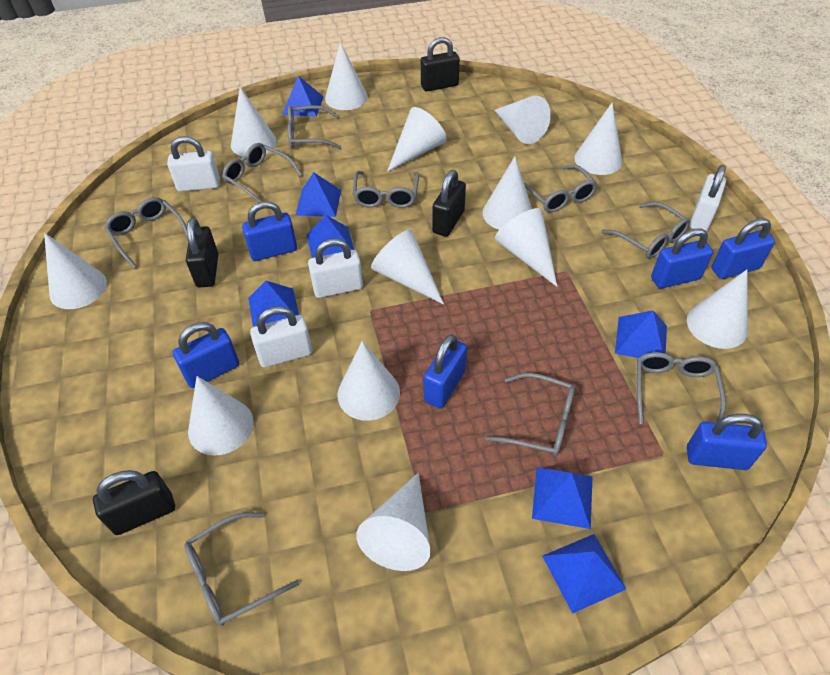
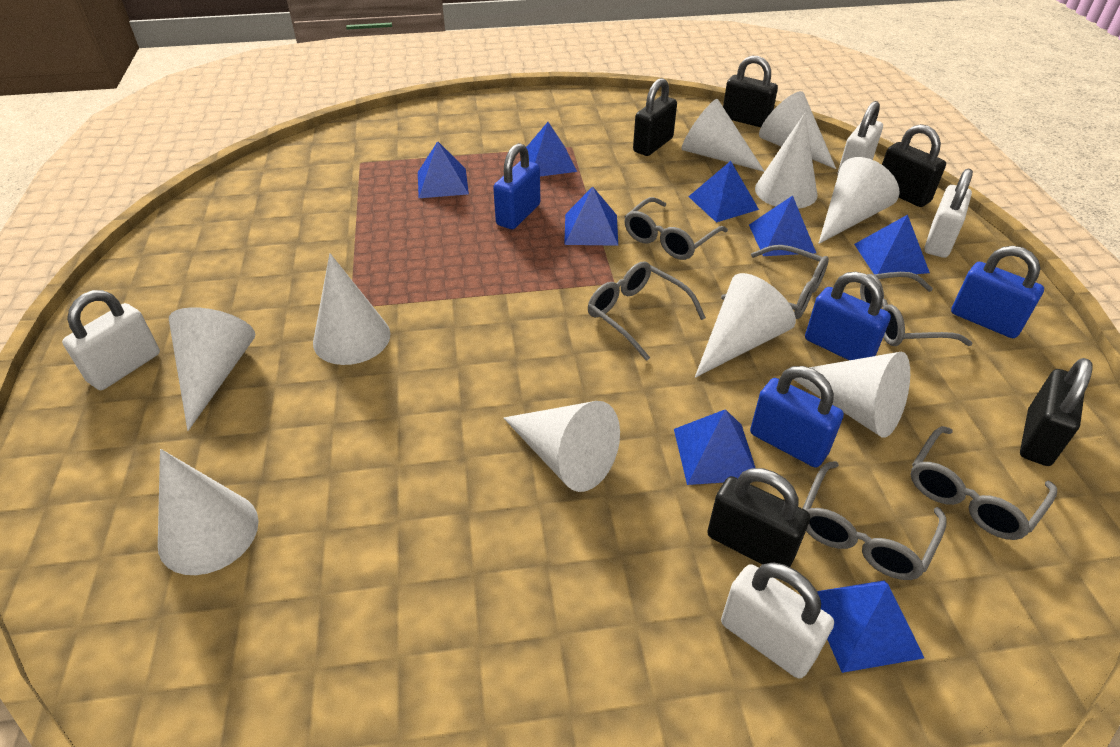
black padlock: [93,470,175,535] [186,218,218,287] [421,37,460,91] [432,170,466,237] = 4 -> [633,78,677,156] [707,468,810,567] [723,56,778,127] [882,124,946,207] [1020,358,1093,466] = 5
blue padlock: [173,322,239,388] [242,201,297,261] [424,334,467,408] [651,228,713,289] [687,414,767,470] [711,218,775,279] = 6 -> [493,143,541,229] [750,366,844,468] [805,272,891,360] [951,246,1044,338] = 4
blue pyramid: [248,281,299,327] [282,76,324,117] [295,172,341,217] [307,215,354,258] [532,467,593,529] [542,534,626,614] [615,310,667,358] = 7 -> [418,141,469,198] [526,122,577,177] [564,187,618,246] [674,409,755,485] [688,161,759,222] [749,195,816,256] [817,580,924,673] [854,215,930,274] = 8
grey glasses: [104,197,188,268] [184,512,299,626] [222,143,302,202] [288,105,341,149] [353,171,419,208] [485,373,575,456] [524,164,597,213] [601,202,690,259] [637,352,726,424] = 9 -> [588,261,706,361] [625,197,728,260] [721,245,829,319] [802,461,947,580] [860,272,973,346] [910,426,1057,540] = 6
white cone: [44,233,107,309] [188,376,254,456] [231,87,277,157] [325,42,368,110] [337,341,400,421] [356,473,431,571] [371,229,444,305] [387,107,447,172] [483,157,532,230] [494,96,551,144] [495,208,558,287] [574,102,622,175] [687,270,748,349] = 13 -> [158,449,259,575] [169,307,255,431] [313,253,391,365] [503,401,620,492] [682,99,765,172] [695,273,796,378] [755,113,818,209] [759,91,836,169] [793,352,910,438] [818,157,900,244] = 10

